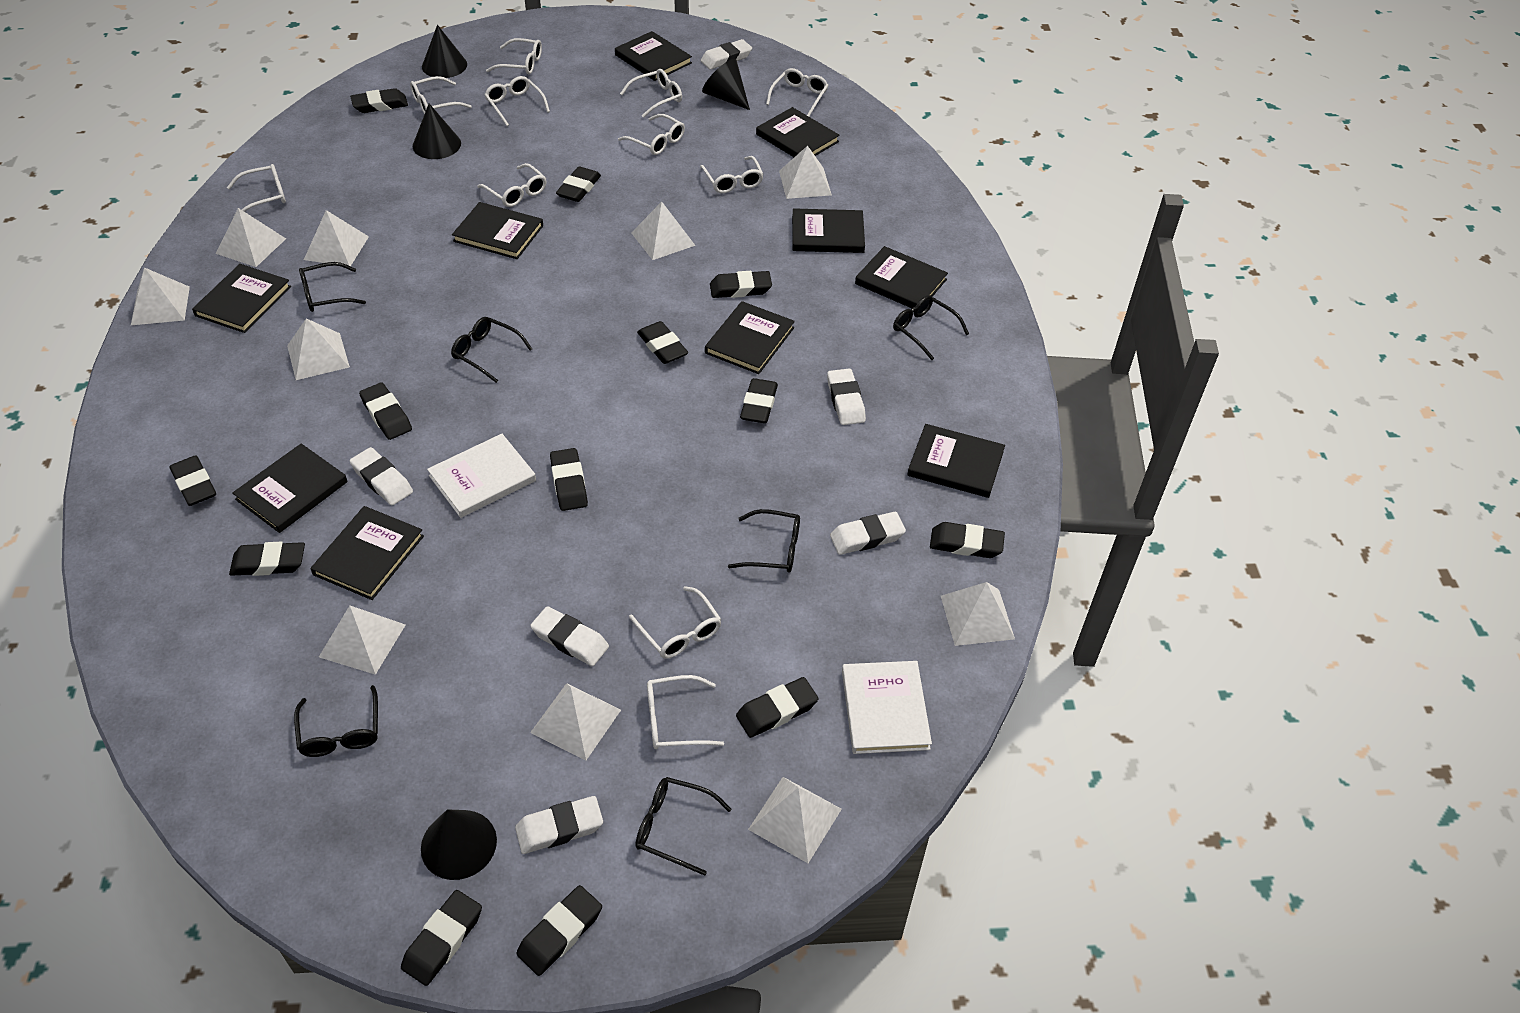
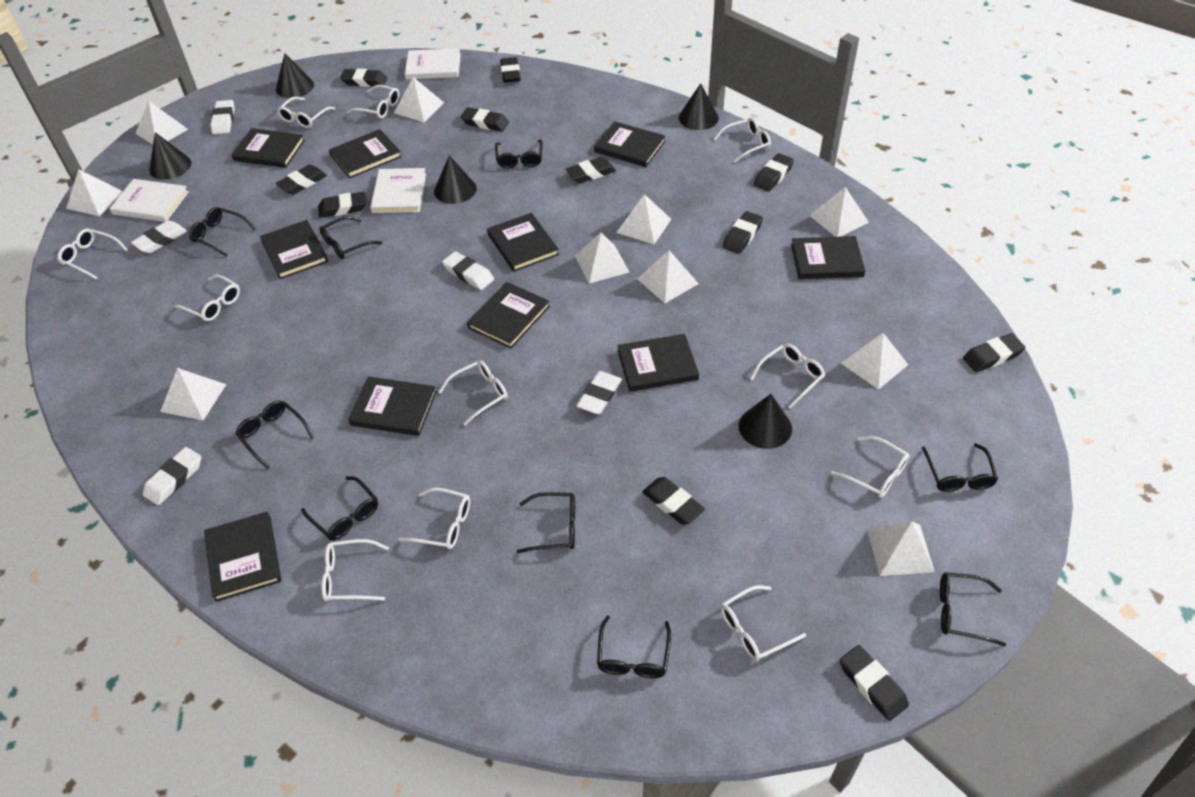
black cone: [413,104,461,159] [421,809,497,880] [422,25,467,78] [702,59,750,110] = 4 -> [149,132,191,180] [276,53,314,98] [434,155,477,204] [679,83,719,130] [739,394,792,449] = 5
black eraser: [170,455,216,506] [229,542,305,576] [350,88,408,113] [359,383,412,440] [401,890,482,986] [516,885,602,976] [550,448,588,511] [556,166,601,202] [637,321,688,364] [710,271,772,298] [736,677,818,738] [740,378,778,423] [930,522,1005,558] = 13 -> [276,165,327,194] [318,192,367,218] [340,68,387,87] [461,107,509,132] [500,57,521,83] [566,157,616,183] [642,477,705,525] [723,211,763,254] [754,153,794,191] [840,645,909,721] [963,333,1025,372] = 11
black glasses: [294,685,378,757] [299,262,366,312] [451,317,532,383] [635,777,732,876] [728,509,800,573] [893,295,969,360] = 6 -> [189,207,256,257] [235,401,314,469] [301,476,378,540] [319,216,382,259] [495,140,543,168] [517,492,575,553] [597,615,671,678] [922,443,998,492] [940,572,1006,646] = 9
white book: [427,434,536,518] [842,661,932,754] = 2 -> [109,179,189,222] [370,168,426,213] [405,48,461,80] = 3
white eraser: [350,447,413,505] [515,796,603,854] [530,606,609,666] [701,39,752,70] [827,369,866,425] [830,512,906,555] = 6 -> [131,220,187,253] [143,447,201,505] [210,100,235,134] [442,251,494,290] [576,371,622,414] = 5

